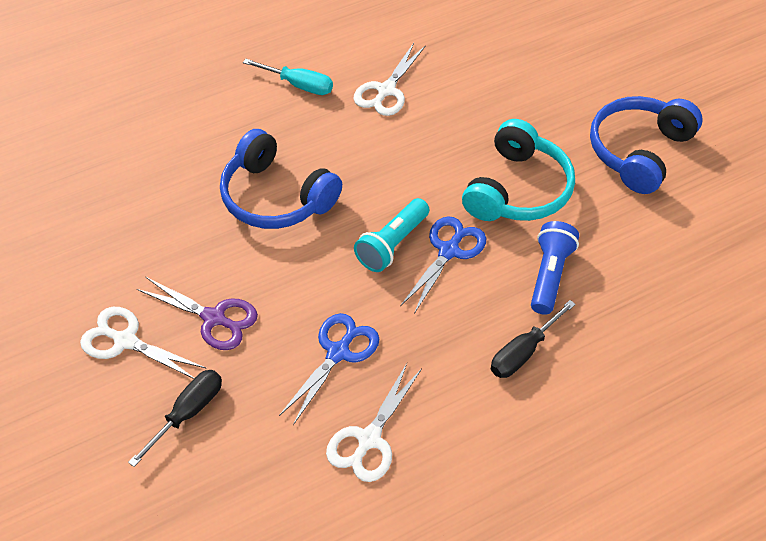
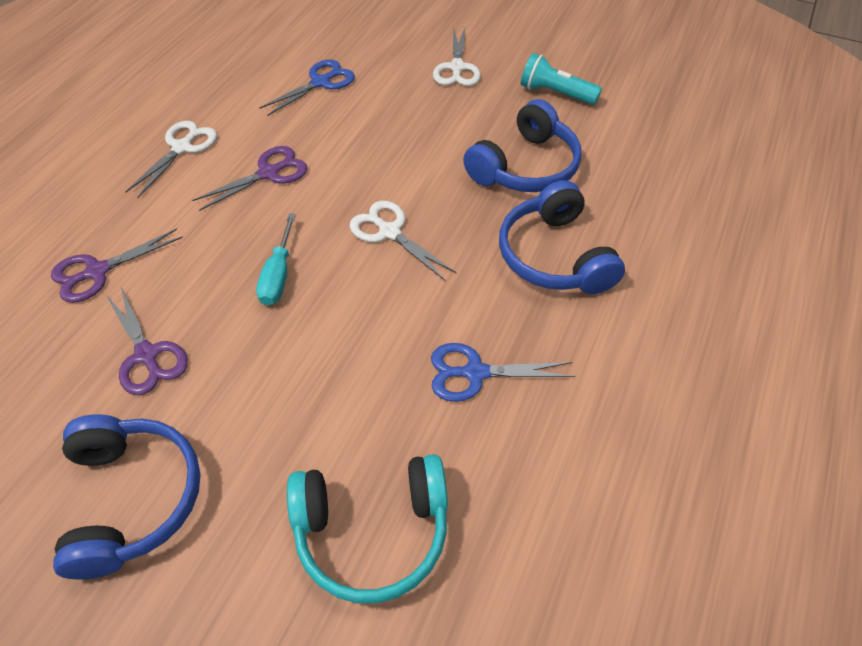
black screwdriver: [128,370,222,467] [491,300,576,378] = 2 -> none = 0
blue flashlight: [531,221,579,315] = 1 -> none = 0
blue headphones: [220,129,342,229] [590,96,702,194] = 2 -> [53,414,201,580] [463,99,582,192] [499,180,625,294] = 3
purple scissors: [137,277,258,350] = 1 -> [51,228,183,303] [106,287,188,395] [192,146,308,211] = 3

